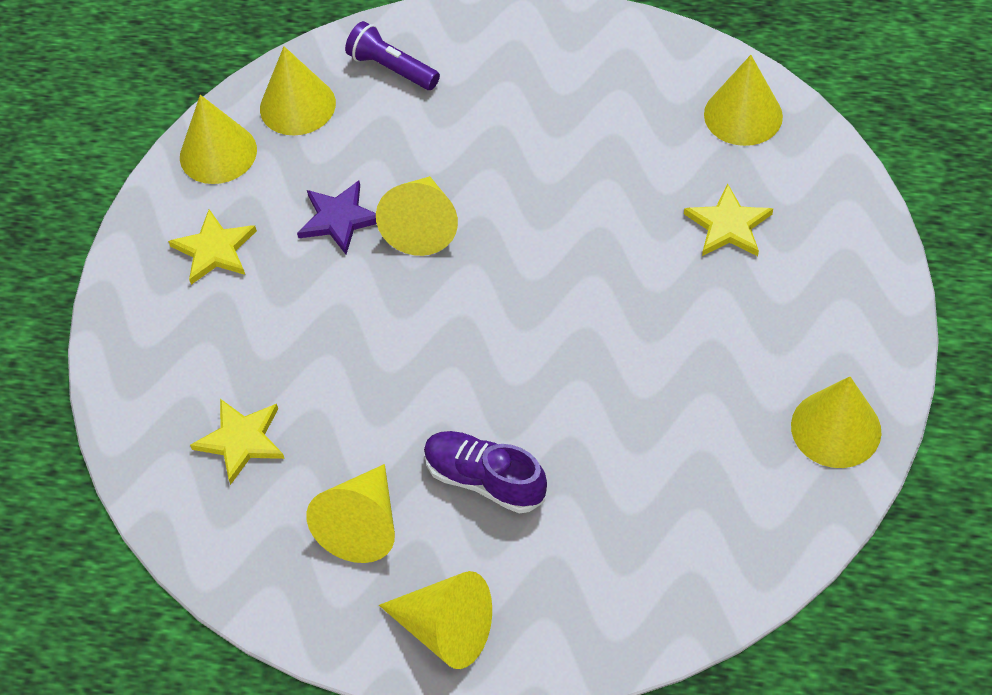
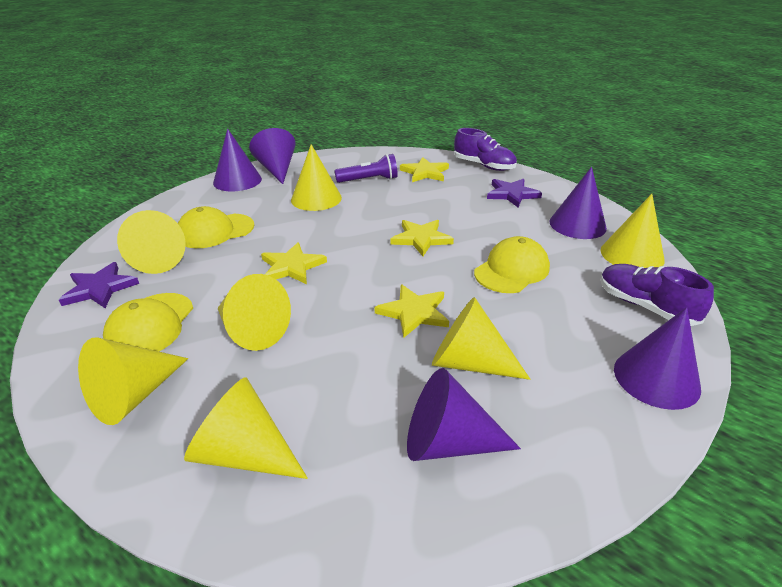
purple cone: none = 0 -> [213,129,262,191] [249,128,296,184] [407,368,521,461] [549,167,607,239] [614,307,701,410] = 5
purple shoe: [424,431,547,513] = 1 -> [454,128,517,171] [600,264,714,326] = 2
purple star: [297,181,377,255] = 1 -> [59,262,139,308] [487,178,542,208] = 2
yellow cap: none = 0 -> [103,293,193,351] [178,206,254,248] [474,236,550,293] = 3
yellow star: [168,209,257,285] [190,399,285,485] [684,183,773,256] = 3 -> [261,242,327,284] [375,284,449,338] [390,220,454,256] [400,157,449,182] = 4

